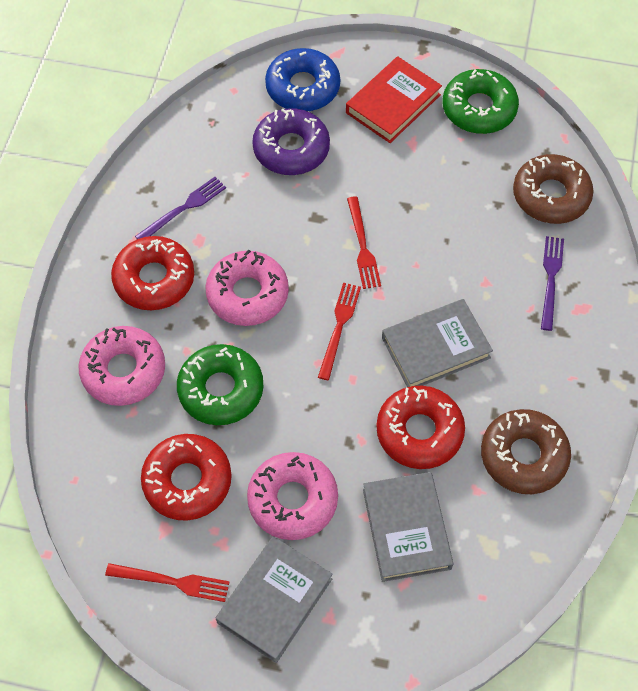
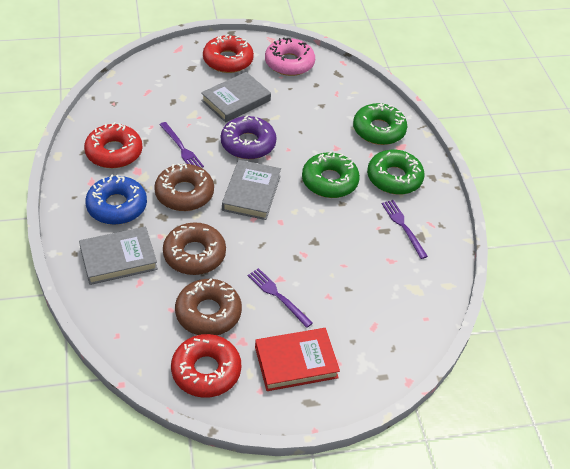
brown donut: [481,409,571,494] [513,154,594,224] = 2 -> [154,163,214,211] [163,222,226,275] [175,279,242,335] = 3
green donut: [177,344,263,425] [443,69,519,134] = 2 -> [302,152,360,198] [353,103,407,145] [367,150,425,195] = 3
pink donut: [78,326,165,406] [205,249,289,326] [247,452,338,540] = 3 -> [265,38,315,76] = 1
purple fork: [135,177,226,239] [541,236,564,331] = 2 -> [159,122,204,168] [248,268,313,328] [381,200,428,259] = 3
red fork: [105,563,230,602] [318,283,361,380] [347,196,381,289] = 3 -> none = 0

